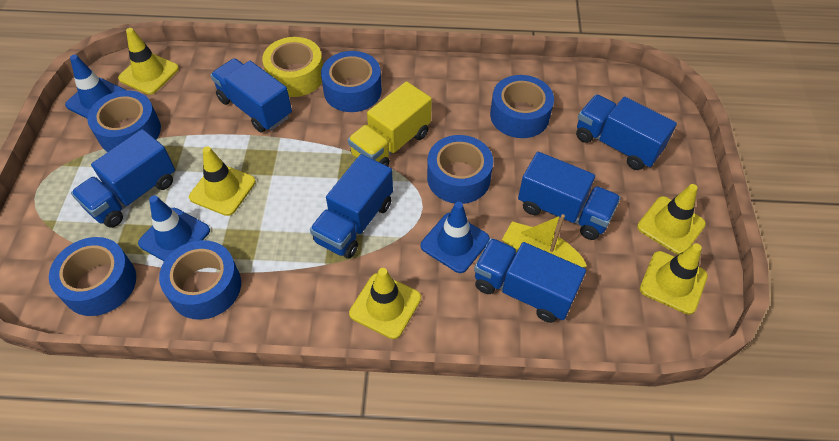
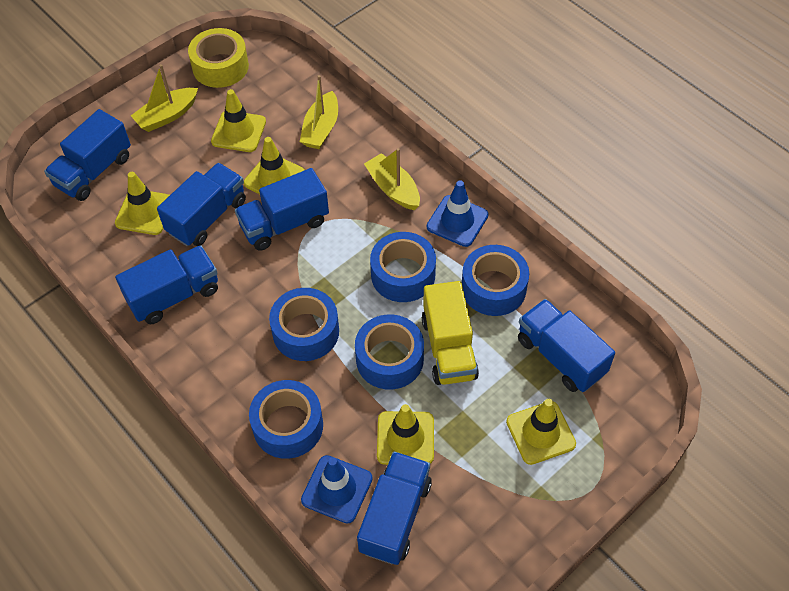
blue tape: [49,237,136,316] [87,90,161,152] [159,240,241,320] [321,51,382,112] [427,135,493,204] [490,75,554,138] = 6 -> [249,380,323,459] [269,288,339,361] [355,314,424,390] [370,232,436,302] [462,245,529,316] = 5
blue traffic cone: [65,55,126,118] [138,195,210,261] [421,202,490,273] = 3 -> [301,455,373,524] [427,180,489,247] = 2
yellow boat: [502,214,587,268] = 1 -> [131,64,198,132] [300,75,338,149] [364,148,420,210] = 3

